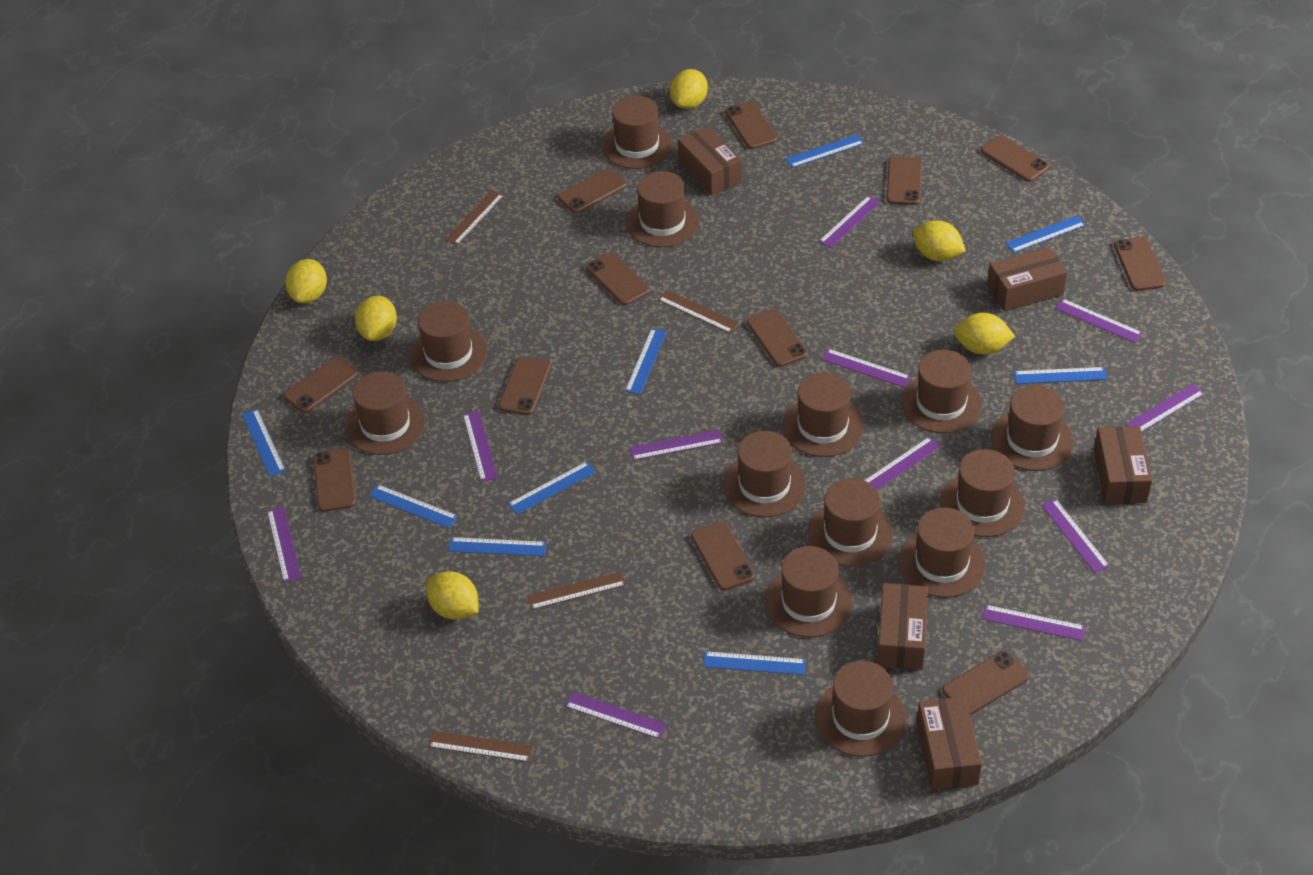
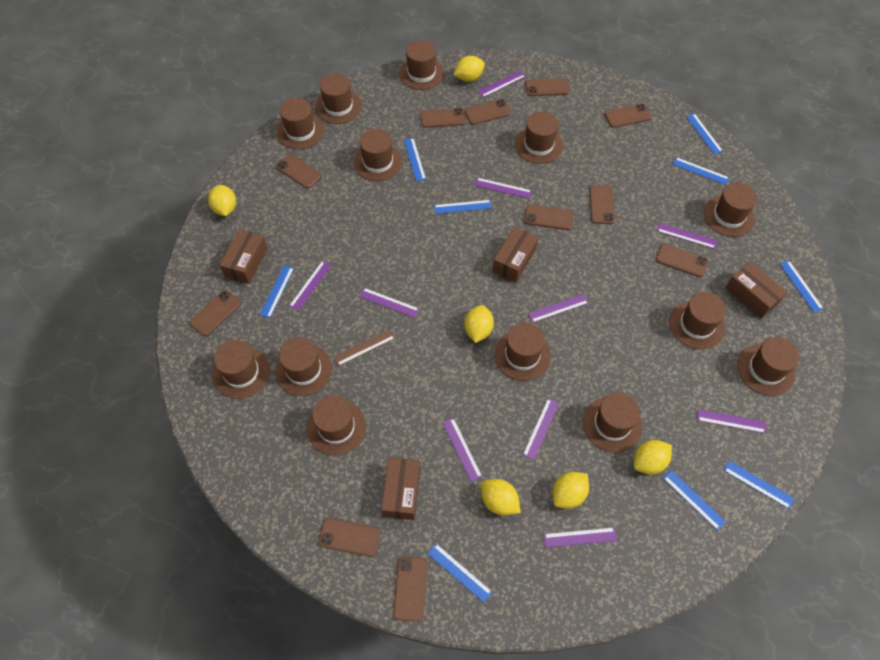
brown box: [678,126,742,196] [877,583,928,670] [916,697,982,790] [987,247,1067,312] [1094,426,1152,504] = 5 -> [219,229,268,284] [381,458,420,520] [493,227,539,282] [725,262,787,319] = 4
brown phone: [283,357,358,413] [313,448,356,512] [498,356,551,415] [558,168,627,213] [586,253,650,306] [691,522,755,591] [725,101,777,149] [747,309,808,367] [887,156,922,205] [942,651,1029,715] [981,135,1049,182] [1114,237,1166,291] = 12 -> [190,290,241,336] [276,154,322,189] [318,518,381,557] [393,557,428,622] [421,108,465,128] [465,99,511,125] [524,205,574,230] [525,78,570,96] [589,185,615,224] [604,104,651,128] [656,243,709,278] = 11
brown ruler: [428,731,534,762] [445,190,504,245] [527,571,626,610] [658,290,739,334] = 4 -> [334,329,395,366] = 1
purple ruler: [267,506,301,583] [463,411,498,482] [565,692,667,739] [629,430,723,460] [819,196,881,248] [821,349,911,388] [864,437,941,490] [982,605,1085,641] [1041,499,1110,573] [1055,298,1143,343] [1125,384,1205,432] = 11 -> [289,261,331,311] [359,288,419,318] [442,418,482,482] [474,178,532,199] [478,71,525,97] [523,398,559,460] [528,294,589,323] [544,527,617,547] [657,223,717,249] [697,409,766,433] = 10

